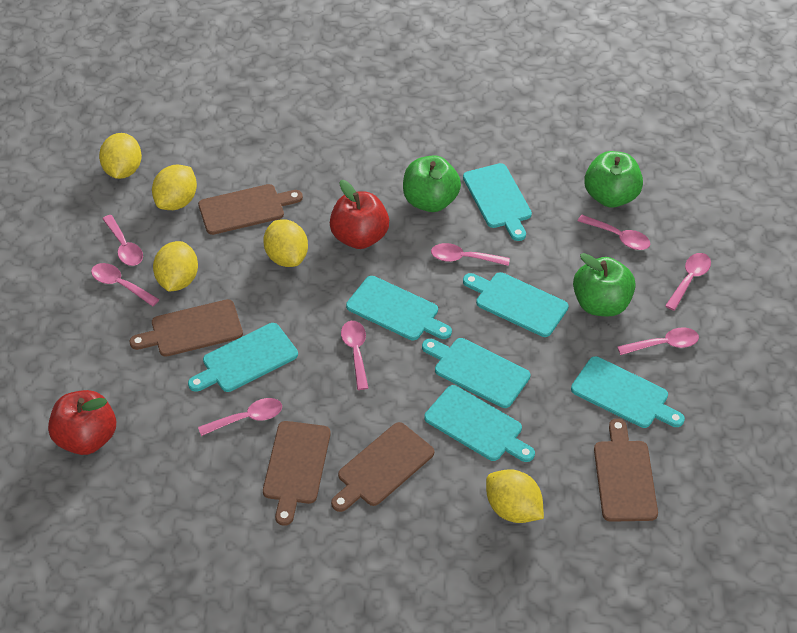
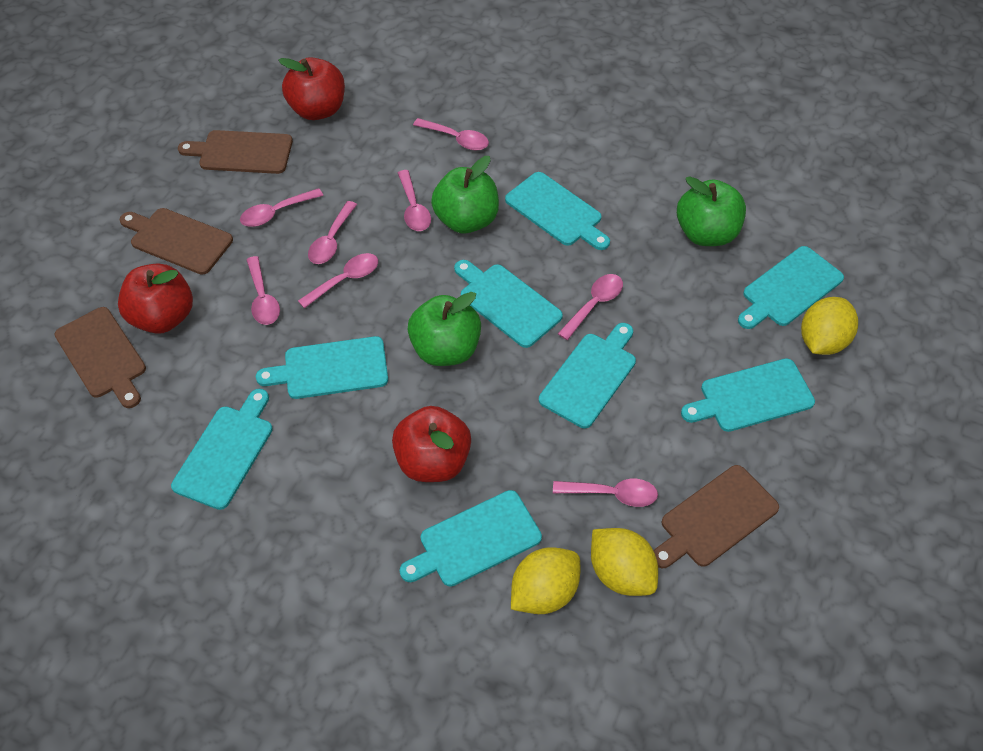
brown cutting board: [130,299,243,357] [198,184,303,235] [263,421,331,526] [331,422,434,512] [594,418,658,522] = 5 -> [54,307,146,408] [120,208,233,275] [178,130,293,174] [654,465,779,568] = 4
red apple: [48,390,116,455] [330,180,389,249] = 2 -> [118,264,193,334] [278,57,345,120] [392,406,471,482] = 3
turquoise cutting board: [188,323,298,392] [346,276,452,340] [422,338,530,408] [424,385,535,462] [463,163,532,241] [463,272,569,337] [571,356,685,428] = 7 -> [171,389,273,510] [256,336,388,399] [400,490,542,587] [454,260,563,348] [505,172,610,250] [539,323,636,428] [681,358,815,432] [738,246,844,329] = 8
yellow lemon: [99,133,142,179] [152,165,197,210] [153,241,198,292] [263,219,308,267] [486,469,544,523] = 5 -> [511,547,580,614] [591,528,658,596] [801,297,858,355] = 3

